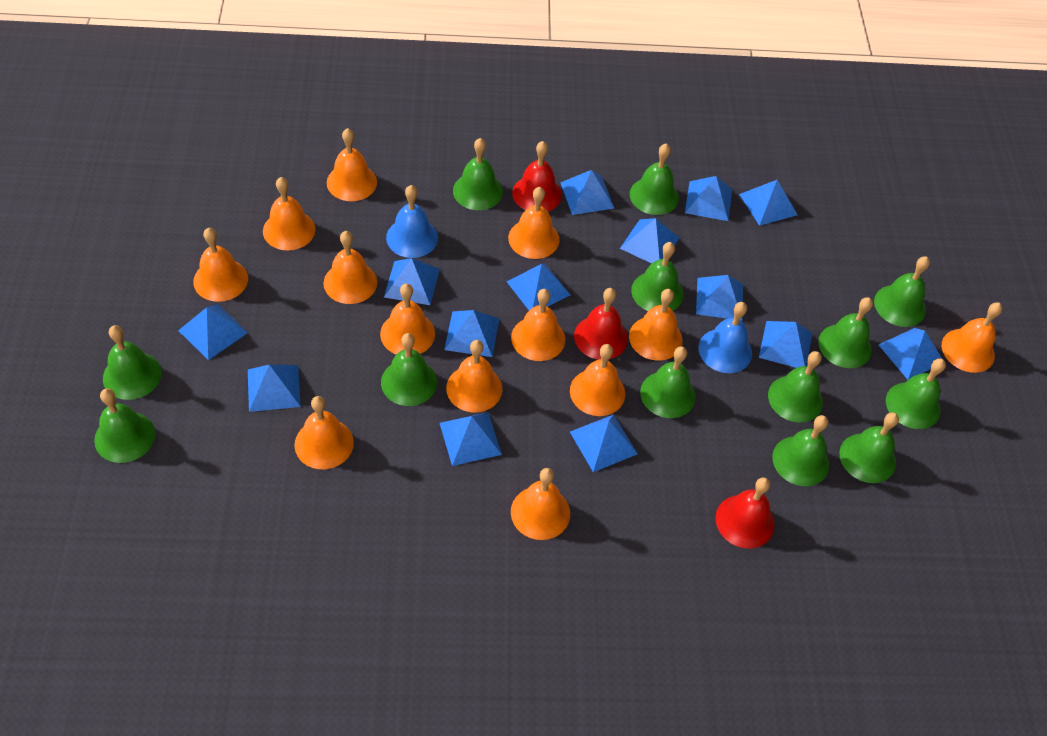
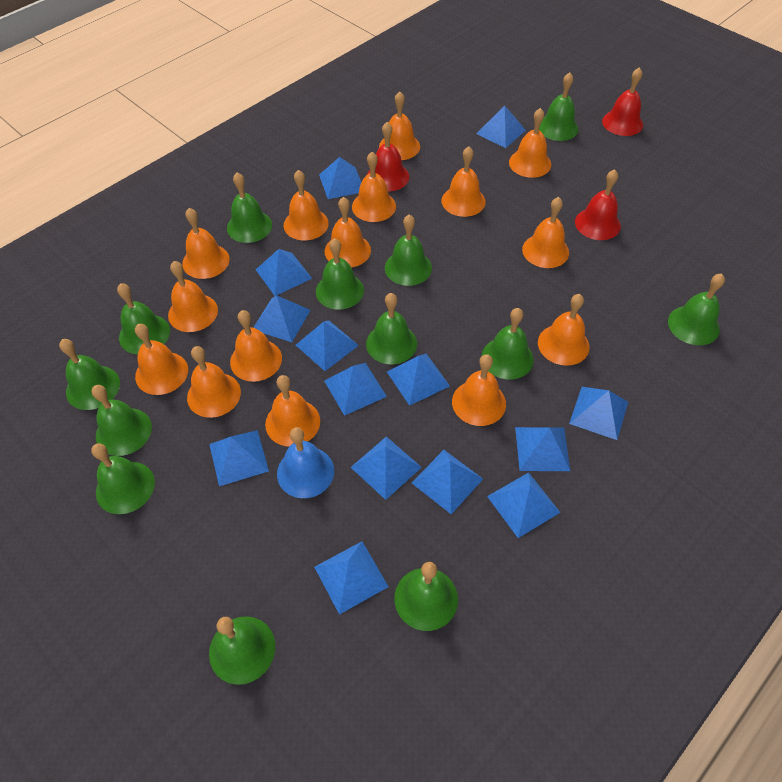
blue bell: [386,185,438,258] [699,302,752,373] = 2 -> [277,427,334,498] = 1
orange bell: [193,228,248,302] [263,177,315,251] [295,396,354,469] [324,231,377,304] [327,128,377,201] [380,283,435,355] [446,340,503,412] [508,187,559,259] [511,289,565,361] [511,468,570,540] [570,344,625,416] [629,289,683,361] [942,302,1003,373] = 13 -> [135,324,188,395] [168,261,218,332] [182,208,230,279] [187,346,241,418] [230,310,282,382] [265,375,320,447] [283,170,329,241] [325,197,371,268] [352,152,396,222] [379,92,420,160] [441,146,486,217] [452,354,506,426] [509,108,551,178] [522,197,569,268] [538,294,589,366] = 15

